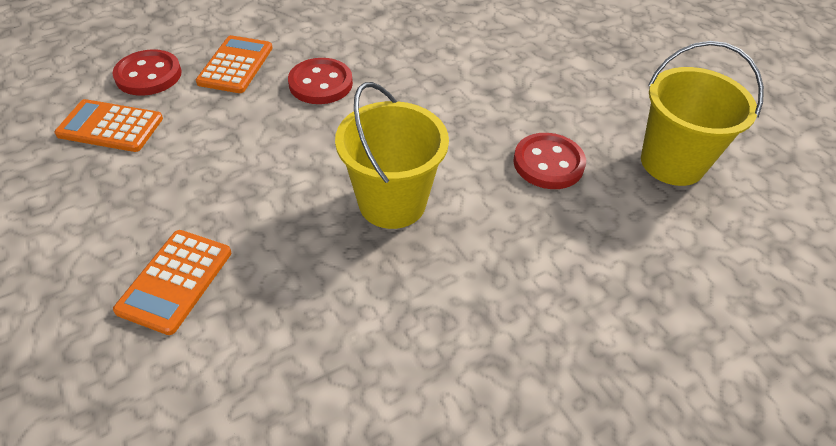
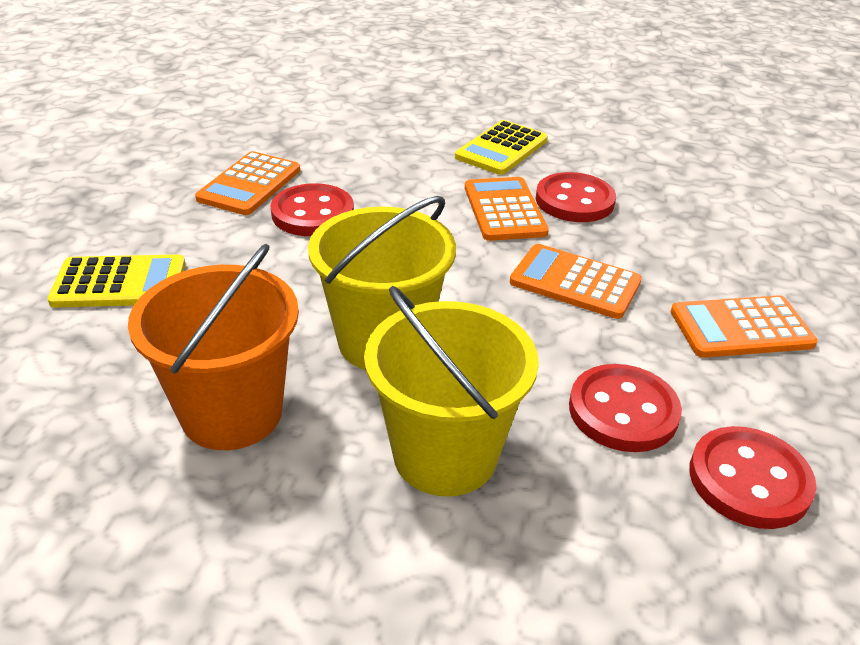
orange bucket: none = 0 -> [128,244,299,450] = 1
orange calculator: [54,99,163,152] [113,230,231,335] [196,35,273,93] = 3 -> [195,151,300,215] [465,177,549,241] [510,244,642,319] [670,295,818,358] = 4
red button: [112,49,182,96] [288,58,353,104] [513,133,586,189] = 3 -> [271,183,354,236] [536,172,616,222] [569,364,682,452] [689,426,817,529] = 4
yellow calculator: none = 0 -> [48,254,185,308] [455,120,548,175] = 2

